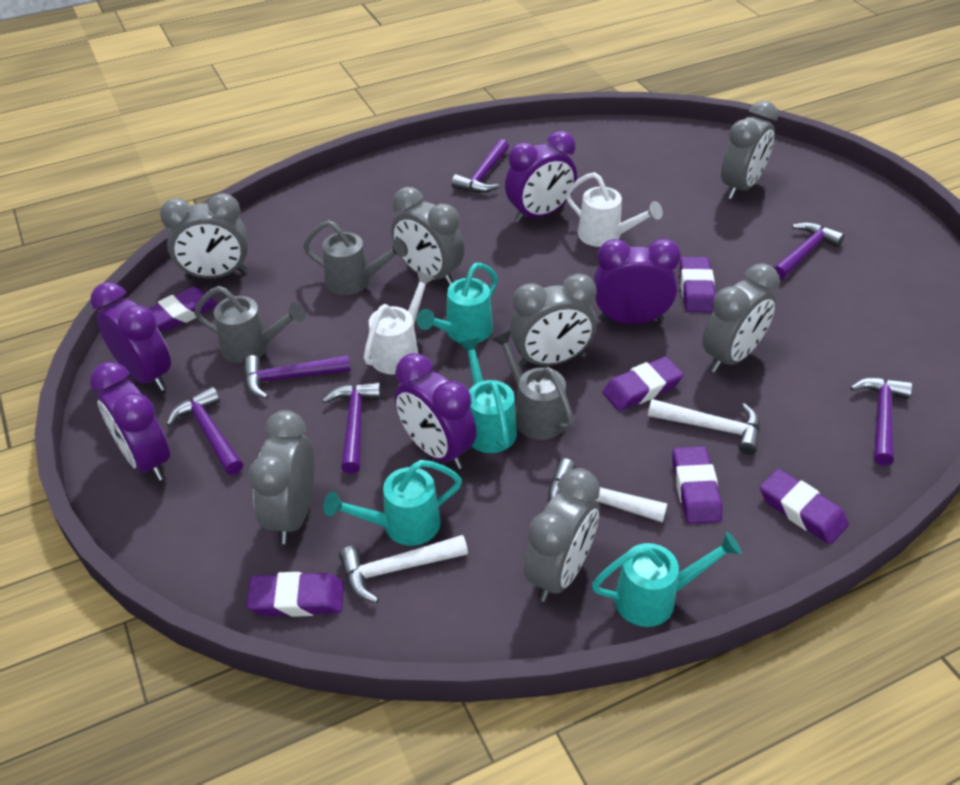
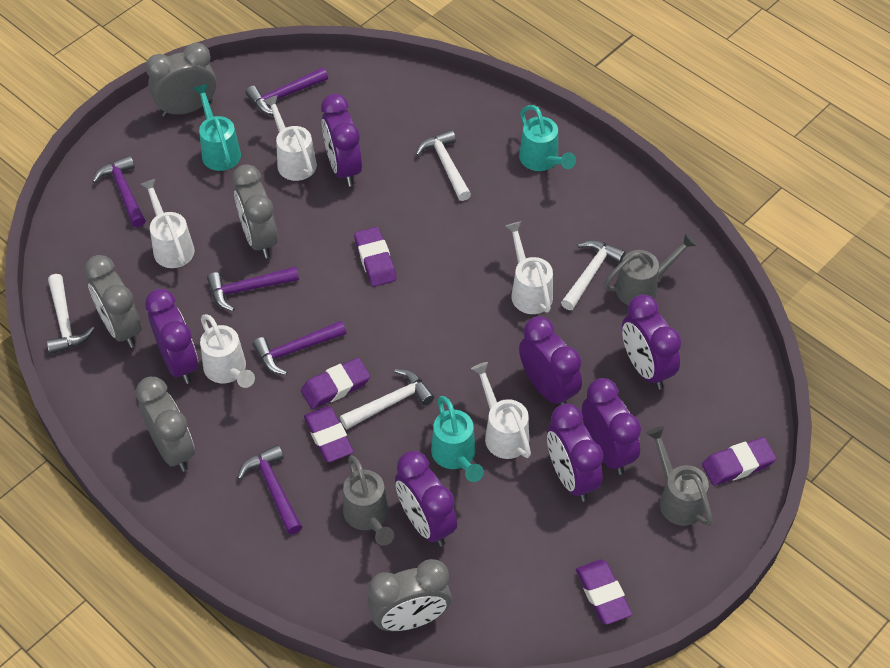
grey clock: [160,193,248,279] [248,410,314,544] [392,187,464,286] [510,273,597,368] [524,468,600,602] [702,263,780,373] [721,101,778,199] = 7 -> [84,255,142,348] [136,377,195,472] [146,43,216,117] [232,164,278,258] [367,559,452,631] = 5
purple clock: [90,282,171,391] [90,362,170,481] [394,353,477,469] [505,131,577,223] [593,239,681,324] = 5 -> [145,289,198,384] [321,94,362,186] [395,451,457,547] [519,316,582,405] [547,404,603,502] [582,378,641,475] [622,294,681,389] = 7
purple eraser: [148,287,218,332] [246,572,344,617] [603,357,684,411] [672,446,722,524] [680,257,716,312] [760,469,849,544] = 6 -> [301,358,370,409] [304,406,354,462] [354,227,397,287] [576,559,632,625] [702,437,777,486] = 5
purple hammer: [166,387,243,475] [243,355,351,399] [322,382,381,474] [451,139,509,193] [774,222,845,280] [850,378,912,466] = 6 -> [92,155,146,227] [207,266,299,311] [237,445,302,535] [246,67,328,115] [253,321,346,375] = 5
turquoise watering can: [323,460,462,546] [416,263,498,343] [459,338,517,453] [592,532,742,627] = 4 -> [193,84,241,171] [431,396,484,482] [519,105,576,171] = 3
white hammer: [339,535,468,603] [548,458,668,522] [648,399,760,455] = 3 -> [46,274,95,354] [340,369,434,430] [416,130,471,201] [561,240,626,310] = 4
white watering can: [364,271,435,375] [566,172,663,247] = 2 -> [141,178,194,268] [200,314,255,388] [263,95,317,181] [471,362,531,459] [505,221,553,314] = 5

